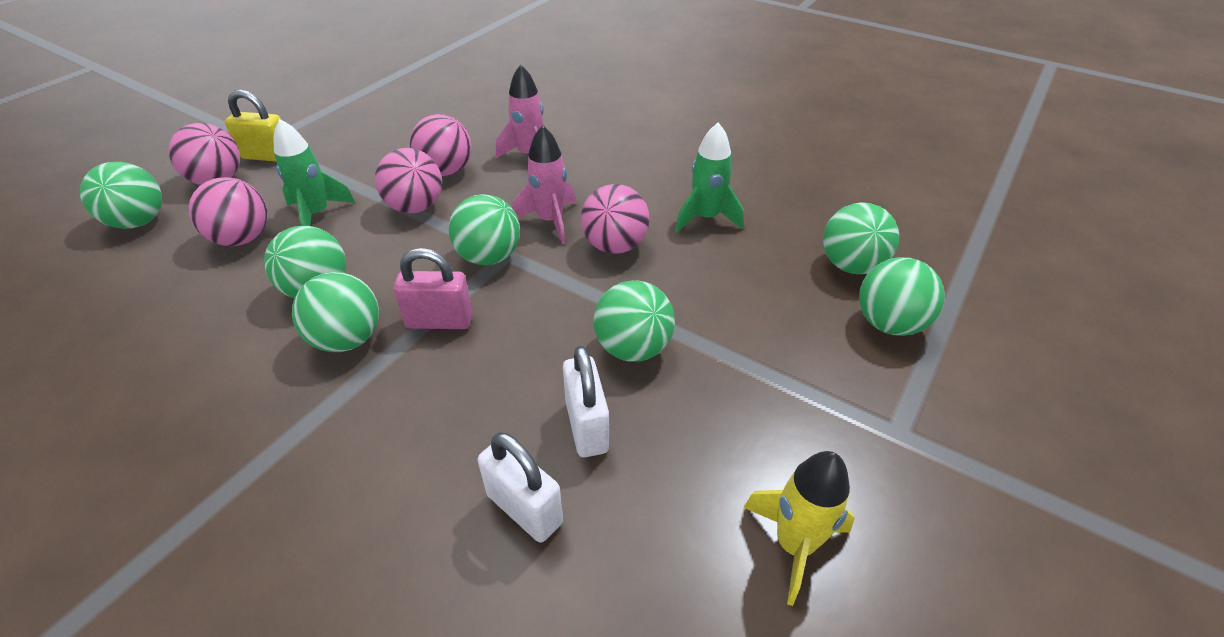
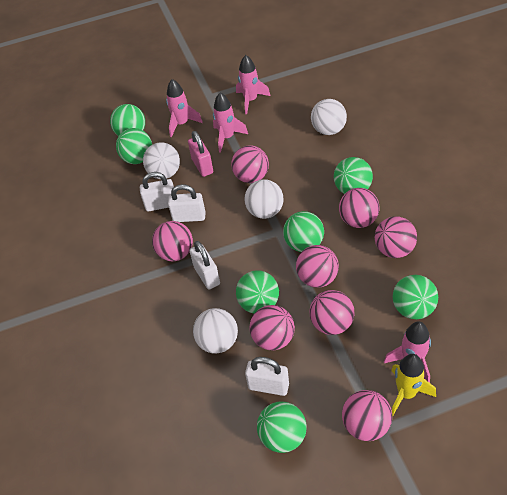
green rocket: [274,119,355,226] [675,122,744,233] = 2 -> none = 0
pink ball: [168,123,240,185] [189,177,268,246] [375,148,442,213] [410,114,472,176] [581,184,650,254] = 5 -> [152,221,193,261] [231,145,269,183] [249,305,295,351] [296,245,339,288] [309,290,355,335] [339,188,380,228] [342,390,392,441] [375,216,417,258] = 8
pink rocket: [495,64,545,159] [512,125,576,244] = 2 -> [166,79,203,137] [213,93,248,153] [236,55,270,114] [384,321,431,383] = 4
white ball: none = 0 -> [143,142,180,179] [193,308,238,354] [244,179,284,219] [311,99,347,135] = 4
white padlock: [478,432,563,543] [563,346,609,457] = 2 -> [140,172,174,211] [168,184,206,222] [190,241,220,290] [245,357,289,396] = 4
yellow padlock: [225,90,281,161] = 1 -> none = 0

